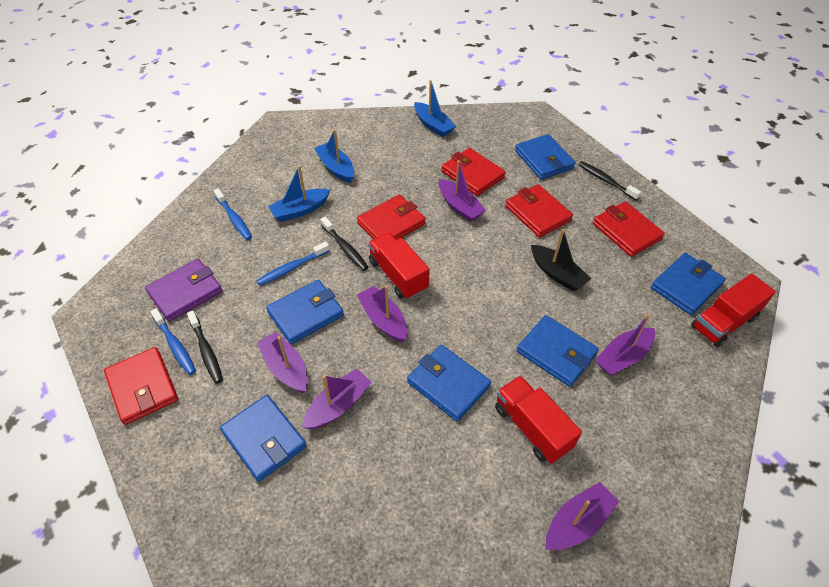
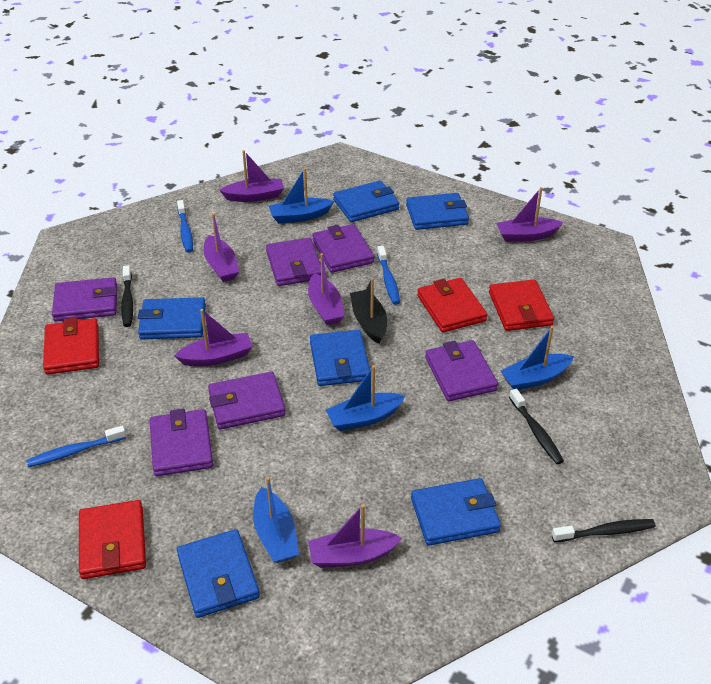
blue boat: [268,166,330,222] [314,129,354,183] [414,80,456,137] = 3 -> [253,477,299,563] [269,168,334,223] [326,365,405,431] [501,326,574,390] = 4
purple wallet: [145,259,223,322] = 1 -> [52,277,117,321] [150,409,213,476] [208,372,286,429] [266,238,321,286] [312,224,374,273] [425,340,498,401] = 6
red truck: [368,232,430,299] [495,376,582,464] [691,274,776,347] = 3 -> none = 0
red wallet: [104,347,178,425] [357,195,426,239] [441,148,506,196] [505,184,573,237] [593,201,665,257] = 5 -> [43,318,99,375] [79,500,146,579] [417,278,487,333] [489,280,554,331] = 4

